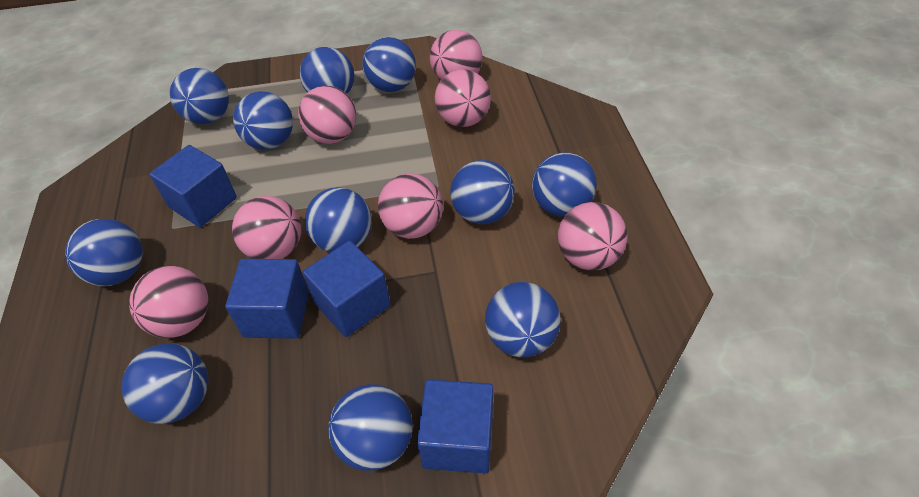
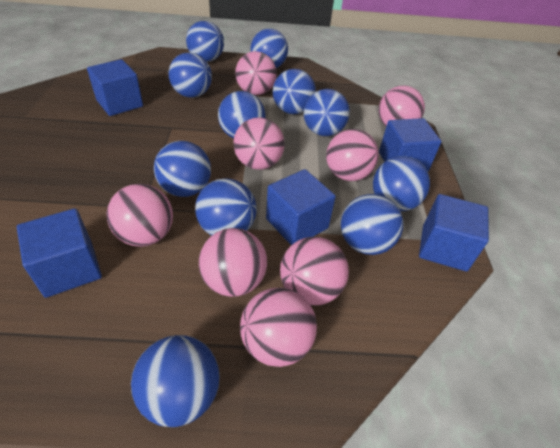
blue cube: [149,145,237,227] [225,259,309,339] [303,241,391,337] [417,379,493,474] = 4 -> [17,208,102,298] [87,59,143,116] [266,169,336,245] [379,118,441,172] [419,194,489,271] = 5
pink ball: [129,266,208,338] [232,196,301,259] [298,86,356,144] [378,174,443,239] [430,30,482,79] [435,69,491,127] [558,202,627,270] = 7 -> [107,184,173,247] [199,228,267,297] [233,117,285,170] [235,51,277,95] [240,288,317,367] [280,236,349,305] [326,129,379,181] [379,85,425,126] = 8

